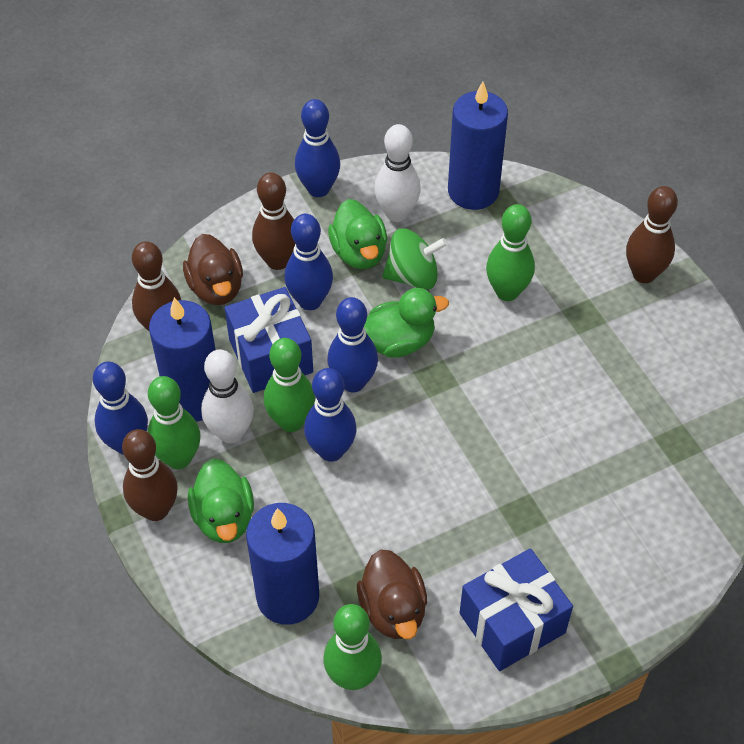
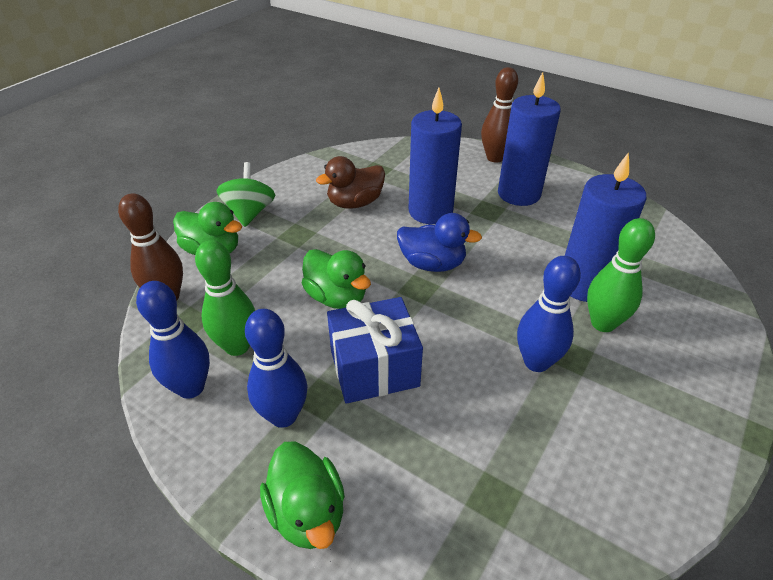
blue bowling pin: [93,362,148,455] [284,214,333,310] [295,99,340,197] [304,368,357,462] [327,297,378,392] = 5 -> [136,281,210,399] [245,309,307,428] [517,256,581,372] = 3
blue duck: none = 0 -> [397,213,482,272] = 1
blue gift: [224,287,313,393] [460,548,573,671] = 2 -> [327,297,423,404] = 1
brown bowling pin: [122,429,178,521] [132,241,181,331] [252,173,295,270] [626,186,678,283] = 4 -> [118,193,183,300] [481,67,518,163] = 2
brown duck: [183,234,243,305] [357,549,427,639] = 2 -> [316,156,385,209] = 1
green bowling pin: [147,376,201,469] [264,338,315,432] [324,604,382,690] [486,204,535,301] = 4 -> [195,240,255,356] [587,218,655,332] = 2
white bowling pin: [201,349,254,443] [374,124,421,222] = 2 -> none = 0

